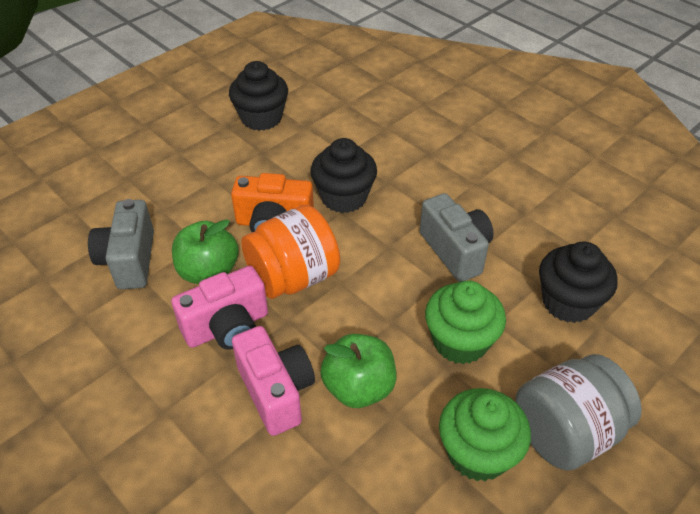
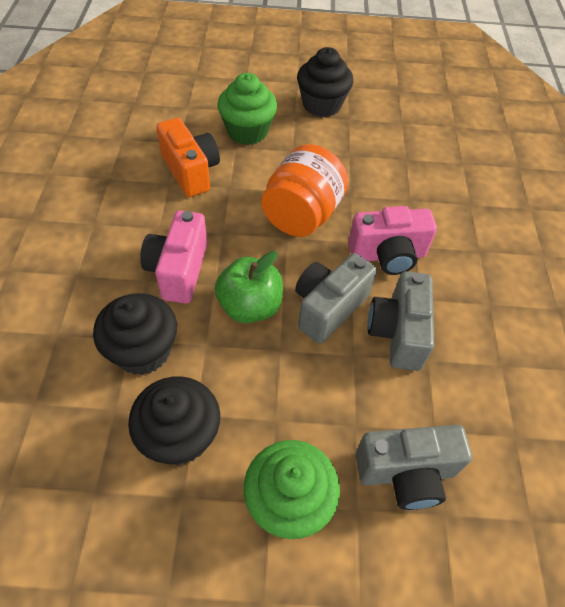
green apple: [172,219,239,284] [320,334,396,408] = 2 -> [215,251,283,323] = 1
grey camera: [88,199,154,289] [420,193,494,282] = 2 -> [295,253,377,344] [355,425,472,510] [368,271,434,371] = 3
grey jar: [515,354,642,471] = 1 -> none = 0

